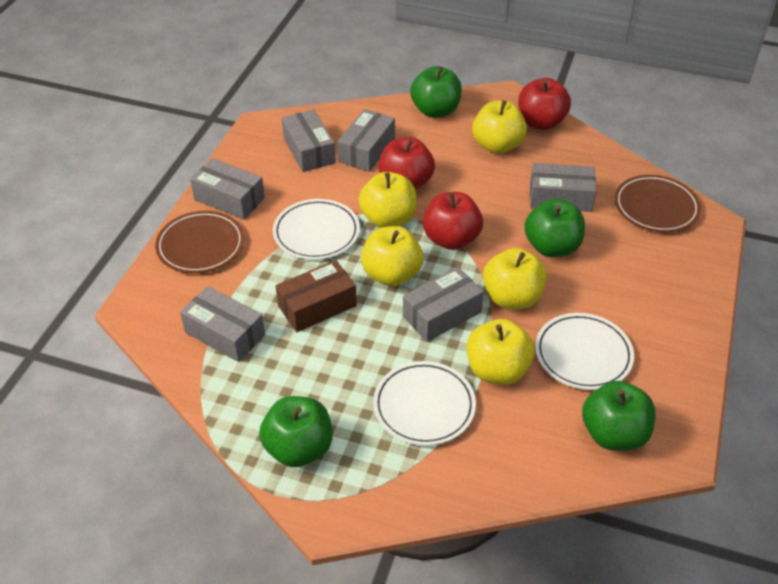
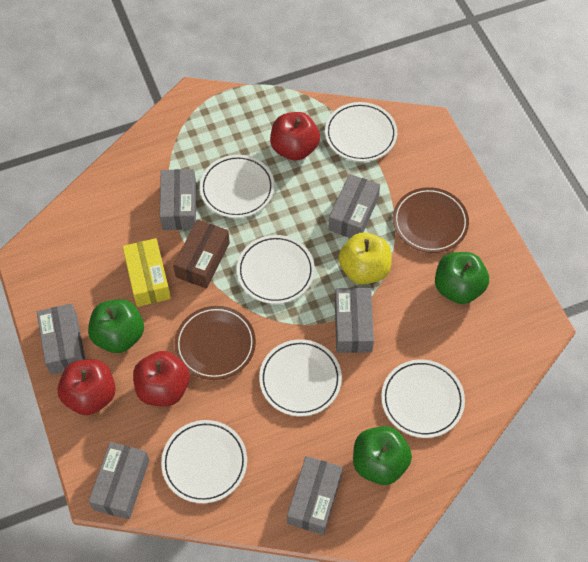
green apple: [259,396,333,467] [410,66,462,118] [524,199,585,257] [582,381,656,451] = 4 -> [88,299,144,353] [353,426,412,485] [435,252,489,304] = 3
white plate: [273,199,360,260] [373,361,476,446] [535,313,634,390] = 3 -> [161,420,247,503] [200,155,274,218] [237,235,315,304] [259,339,342,416] [325,102,397,162] [381,359,465,438] = 6
yellow apple: [358,172,417,228] [361,226,423,286] [467,319,535,385] [472,100,527,154] [483,248,547,309] = 5 -> [339,232,392,284] = 1
yellow box: none = 0 -> [123,238,171,307] = 1

